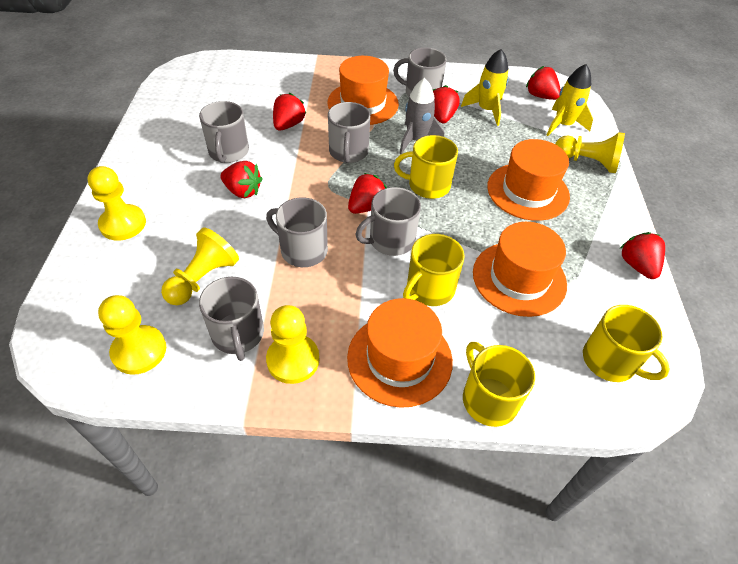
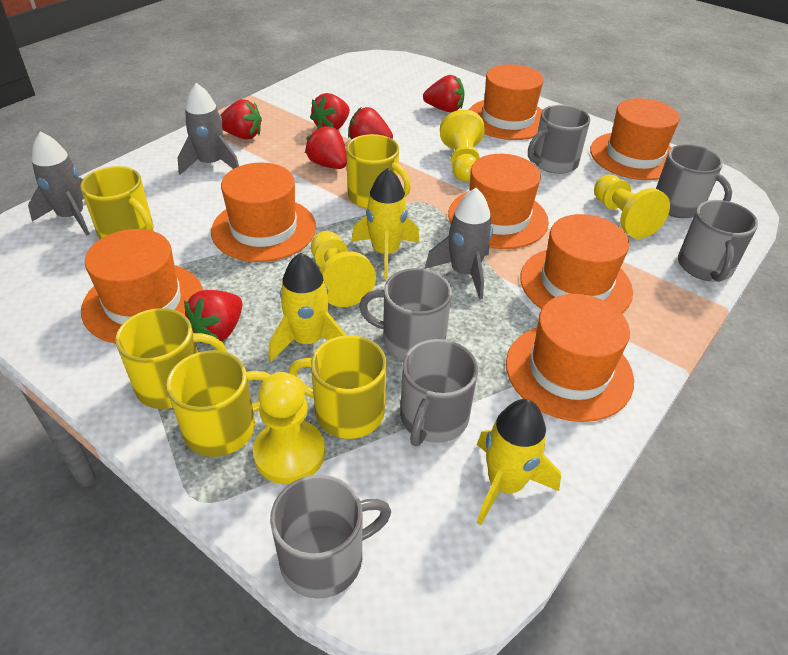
grey rocket: [399,78,444,154] = 1 -> [28,132,90,235] [178,83,239,175] [425,188,493,299] = 3
orange hat: [327,56,399,125] [347,298,453,408] [473,222,567,317] [487,139,570,221] = 4 -> [81,229,203,344] [211,163,316,262] [448,154,549,249] [469,64,544,140] [506,294,634,422] [520,214,633,313] [590,98,680,180] = 7
yellow mug: [394,135,458,199] [403,234,465,306] [463,342,535,427] [583,305,670,382] = 4 -> [80,166,154,239] [116,308,227,409] [167,350,270,457] [288,335,387,439] [346,134,411,208] = 5
yellow pawn: [87,166,146,241] [98,295,166,375] [161,227,239,305] [266,305,320,384] [555,132,625,173] = 5 -> [253,372,325,484] [311,231,376,307] [440,110,485,182] [594,174,670,239] = 4
yellow rocket: [461,49,509,126] [547,64,593,136] = 2 -> [269,253,346,362] [352,168,419,279] [477,399,561,525] = 3

